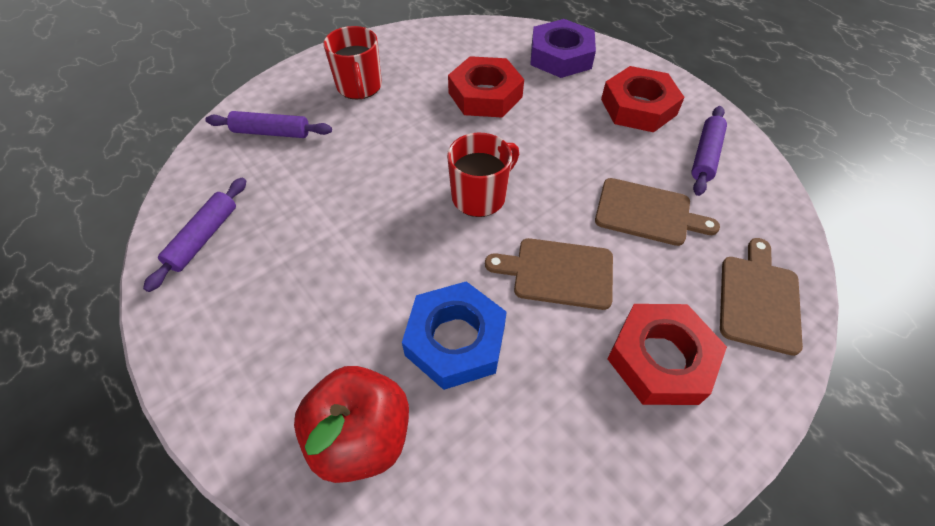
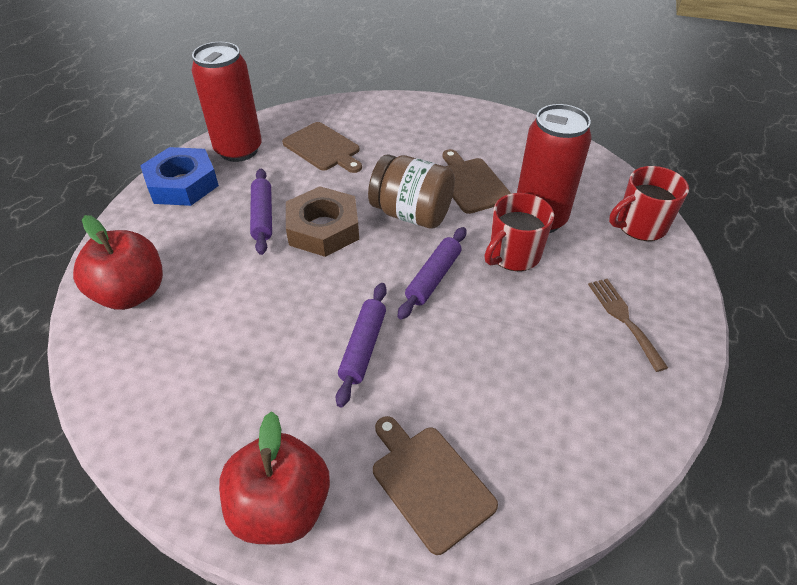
brown fork: none = 0 -> [588,279,668,372] = 1
brown jar: none = 0 -> [368,154,455,228] = 1
brown nut: none = 0 -> [286,186,359,257] = 1
purple nut: [530,19,596,78] = 1 -> none = 0
red apple: [294,366,409,483] = 1 -> [73,215,163,310] [219,411,330,544] = 2
red can: none = 0 -> [191,42,262,162] [517,104,592,233] = 2
red nut: [448,56,524,117] [601,66,685,132] [607,304,727,405] = 3 -> none = 0

